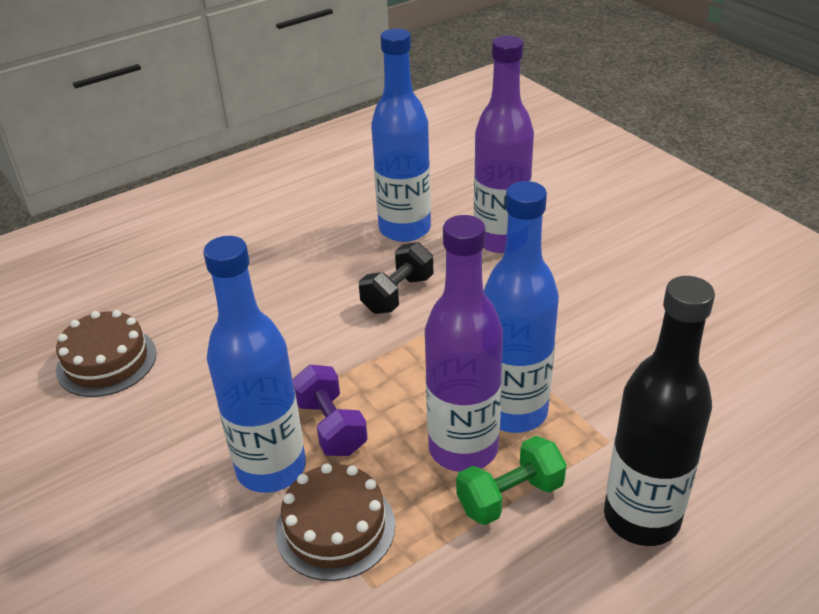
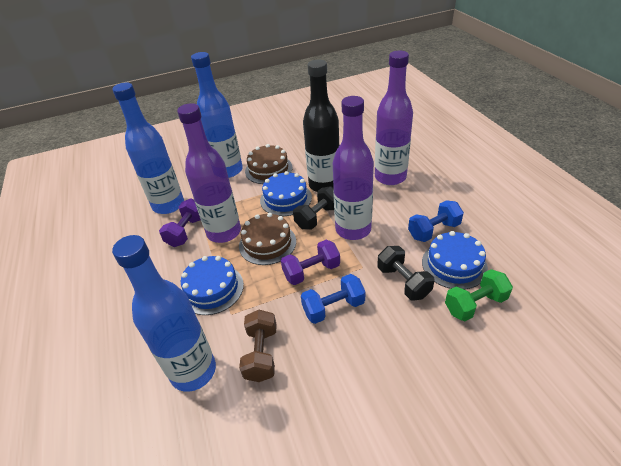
black dumbbell: [359,242,433,314] = 1 -> [293,186,334,230] [377,246,434,301] = 2
blue cake: none = 0 -> [181,256,244,315] [260,171,312,216] [422,231,488,290] = 3
blue dumbbell: none = 0 -> [301,274,365,324] [408,200,464,242] = 2
brown dumbbell: none = 0 -> [239,310,277,382] = 1
purple bottle: [425,215,503,472] [474,36,534,253] = 2 -> [177,103,241,243] [333,96,374,240] [375,51,413,185] = 3
purple dumbbell: [292,365,368,456] = 1 -> [159,198,201,247] [281,240,340,285] = 2

